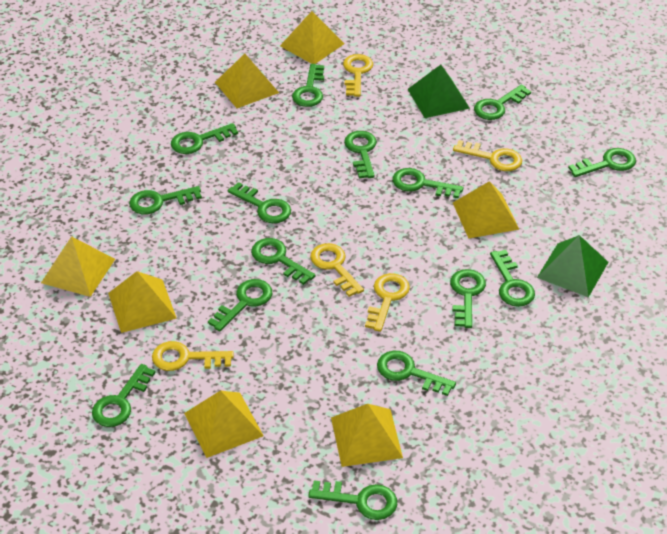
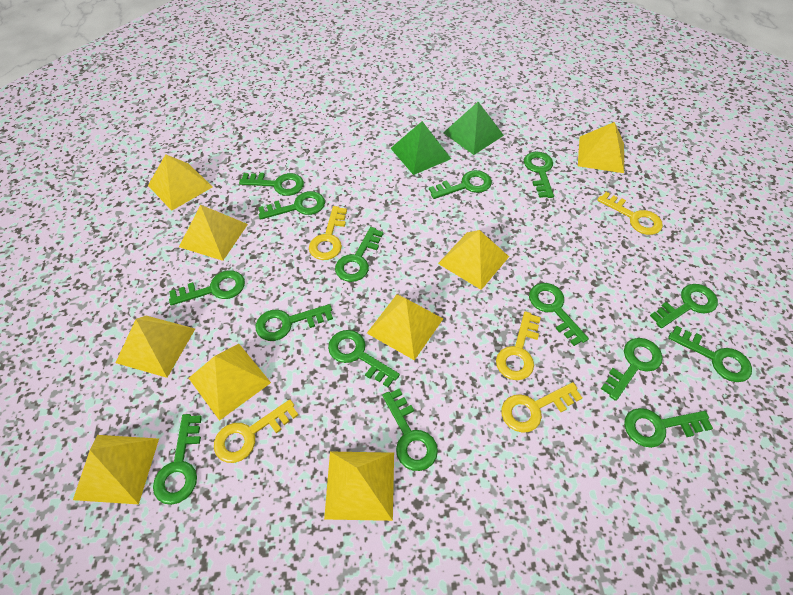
yellow pyramid: [41,236,115,297] [108,271,177,333] [184,391,264,458] [215,54,279,108] [280,11,345,64] [331,404,403,467] [453,181,519,238] = 7 -> [73,435,159,504] [116,316,195,378] [148,154,212,211] [179,205,248,261] [189,344,271,421] [324,451,394,521] [367,294,443,360] [438,230,509,290] [578,122,624,173] = 9

